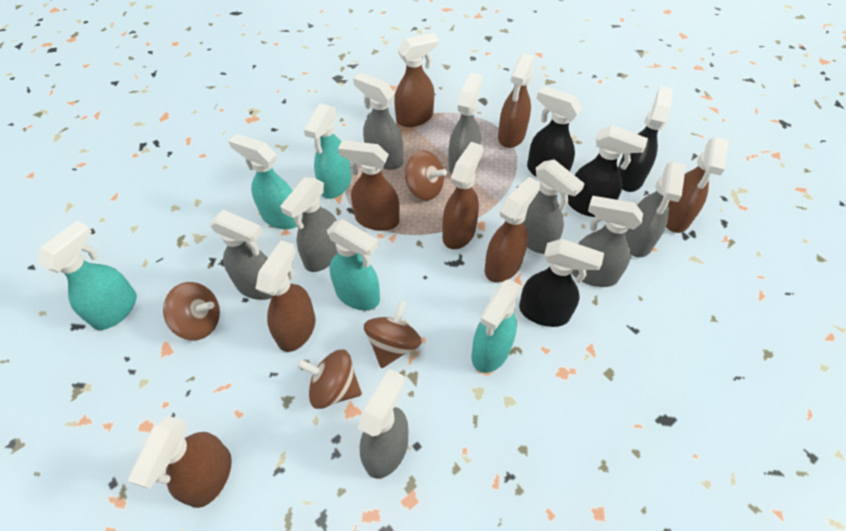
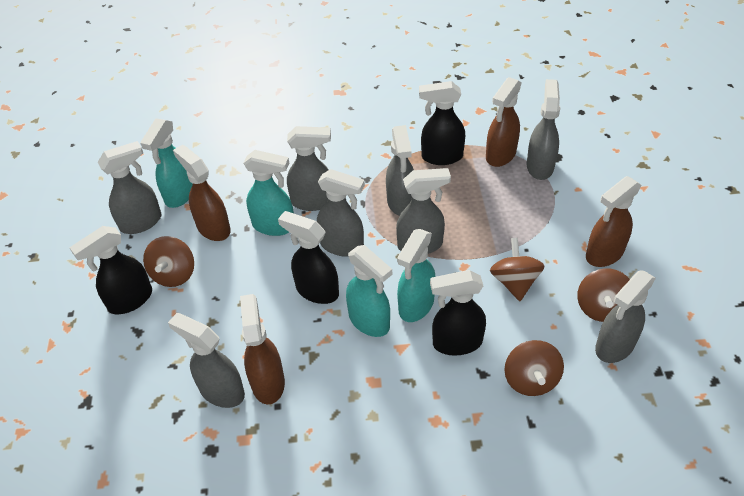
brown spray bottle: [128,416,232,508] [255,240,316,352] [338,140,400,231] [394,33,439,127] [442,142,483,249] [485,177,541,282] [498,54,535,148] [666,137,729,233] = 8 -> [173,145,231,241] [240,294,285,404] [486,77,522,167] [586,176,642,267] = 4
turquoise spray bottle: [37,221,137,330] [228,134,297,229] [303,103,351,199] [327,219,380,310] [471,279,521,373] = 5 -> [140,118,193,208] [243,150,294,236] [346,245,392,337] [397,229,435,322] = 4

